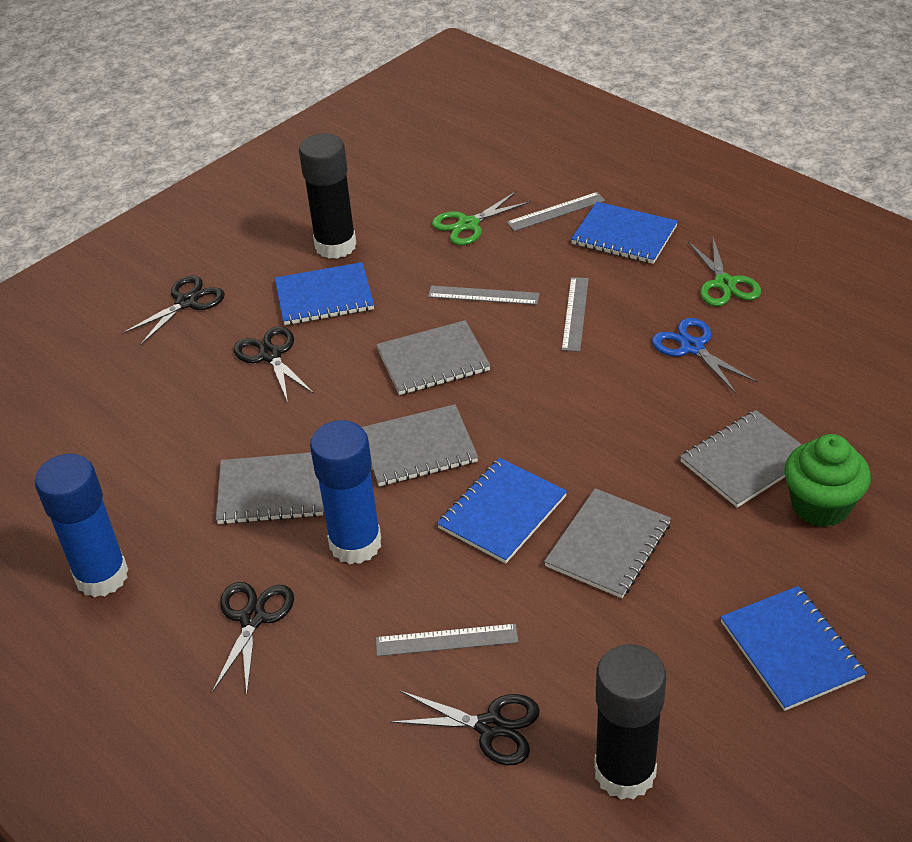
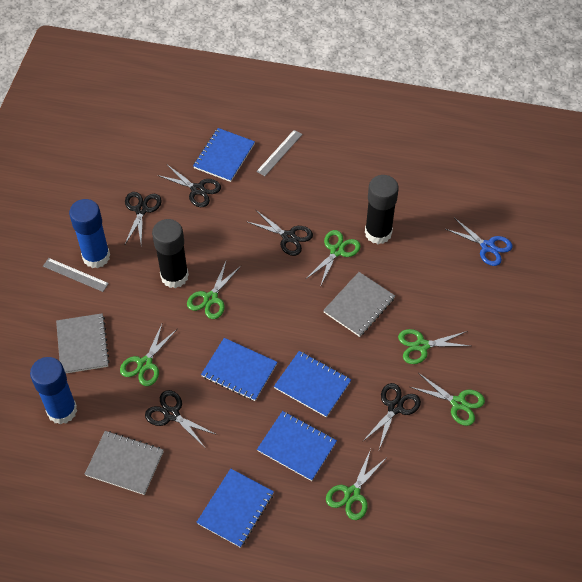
black scissors: [122,275,225,346] [212,582,294,696] [233,326,314,403] [390,691,540,765] = 4 -> [125,192,162,244] [145,390,217,446] [157,165,221,207] [246,210,313,256] [362,383,421,449] = 5
blue notebook: [275,262,374,325] [437,458,567,564] [571,202,678,264] [721,586,867,711] = 4 -> [193,128,255,182] [196,469,274,548] [201,338,277,401] [257,411,337,481] [274,351,351,417] = 5
green cupcake: [784,434,871,527] = 1 -> none = 0
green scissors: [432,192,531,245] [688,238,761,306] = 2 -> [120,322,177,386] [187,262,241,319] [306,230,361,287] [326,449,386,520] [398,329,470,364] [410,373,485,426] = 6
grey notebook: [216,452,323,525] [362,404,478,486] [376,320,491,395] [544,488,671,598] [680,410,802,508] = 5 -> [56,313,110,373] [85,431,164,495] [323,272,395,337] = 3
grey ruler: [376,624,518,656] [428,286,540,305] [507,192,605,231] [562,277,589,352] = 4 -> [43,258,109,292] [256,130,303,176] = 2

